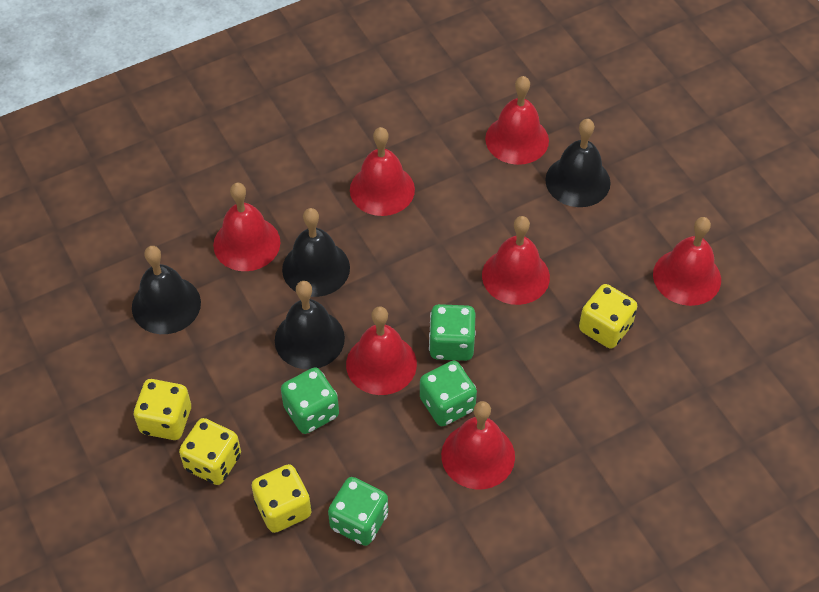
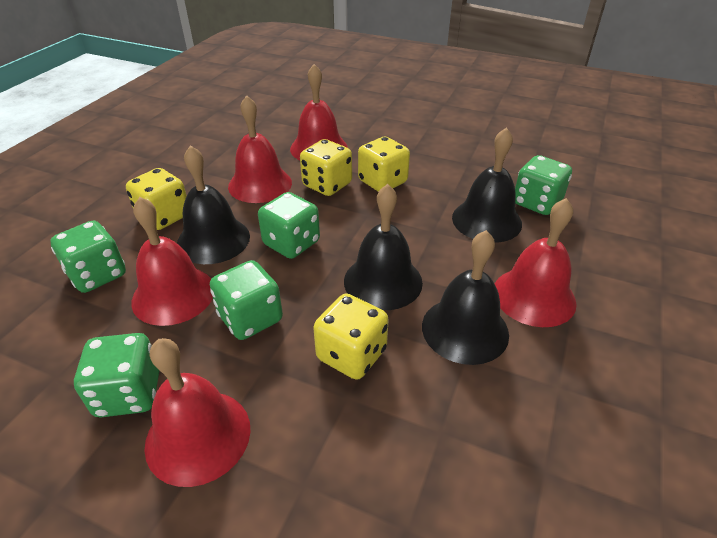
green dice: [281,368,339,434] [328,477,388,546] [420,361,477,426] [429,304,476,361] = 4 -> [50,220,126,293] [74,333,160,418] [210,260,283,340] [258,192,320,259] [515,155,572,215] = 5
red bell: [213,183,280,271] [346,306,417,395] [350,127,415,216] [441,401,515,489] [482,216,550,305] [485,76,549,165] [653,217,721,306] = 7 -> [131,197,213,326] [144,338,250,487] [228,95,292,203] [290,64,348,160] [495,198,577,327] = 5

